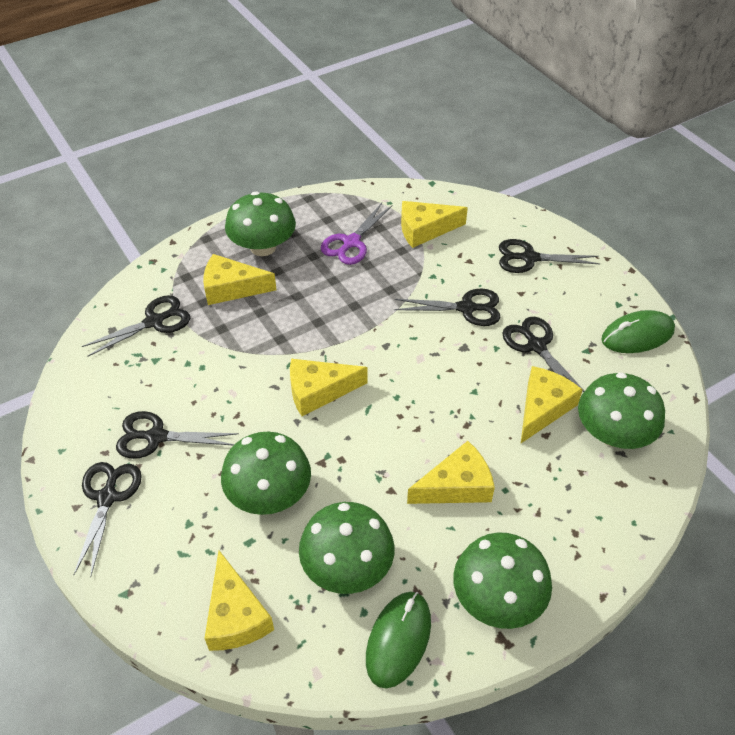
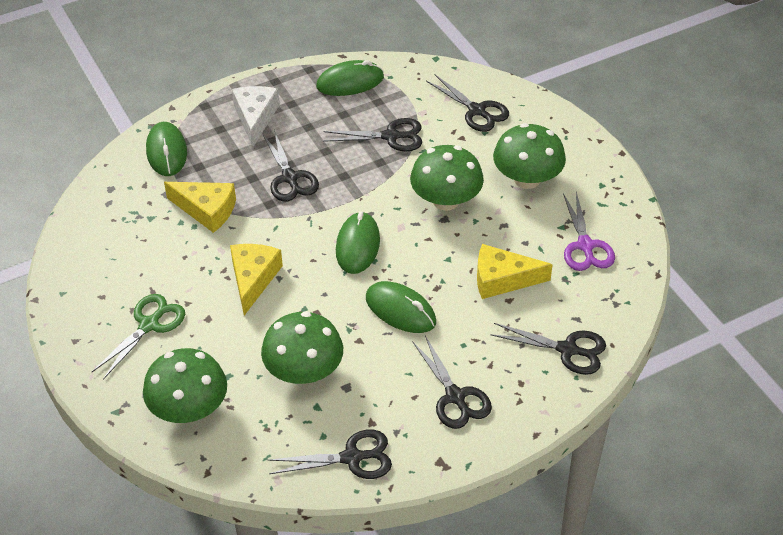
green mouse: [366,592,431,689] [601,310,675,353] = 2 -> [146,122,187,176] [316,60,384,96] [336,212,380,274] [366,281,436,333] = 4
green mushroom: [221,432,311,515] [225,191,296,256] [299,502,394,594] [453,532,552,629] [578,372,665,449] = 5 -> [143,348,227,423] [261,311,343,384] [410,145,484,210] [493,123,566,189] = 4
green scissors: none = 0 -> [92,294,185,379] = 1
white cheese: none = 0 -> [232,86,280,147] = 1
yellow cheese: [203,254,277,305] [204,550,274,651] [290,359,368,416] [401,201,468,248] [407,441,495,504] [521,366,583,443] = 6 -> [164,182,236,233] [230,244,283,315] [477,244,553,299] = 3

